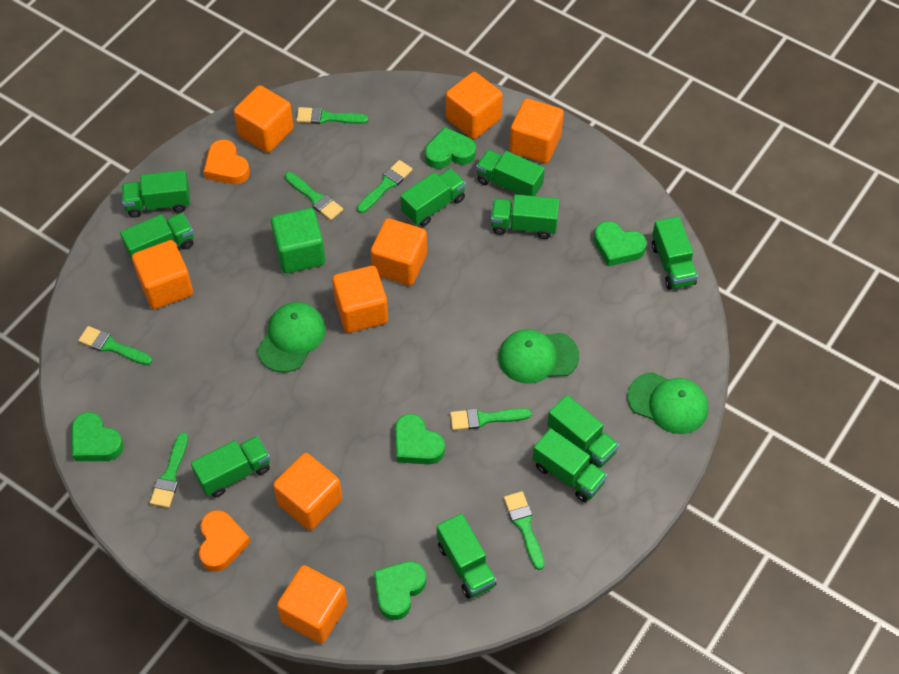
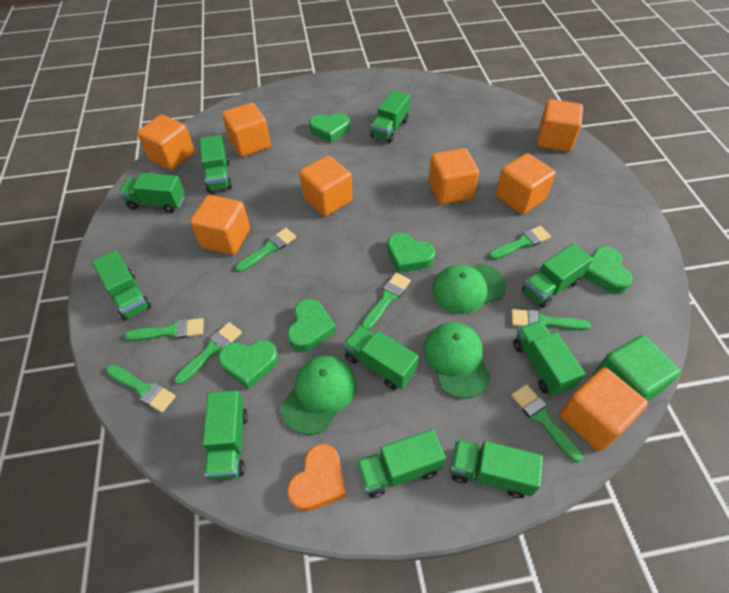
green brush: [78,326,152,365] [150,432,188,508] [285,172,343,220] [296,107,369,124] [357,160,413,213] [450,408,532,430] [504,491,545,570] = 7 -> [106,365,176,412] [124,318,204,341] [174,322,242,385] [235,228,296,272] [362,273,411,330] [489,226,551,260] [511,309,591,330] [511,384,583,462] = 8
orange heart: [199,510,251,572] [204,140,250,184] = 2 -> [287,444,346,512] = 1

